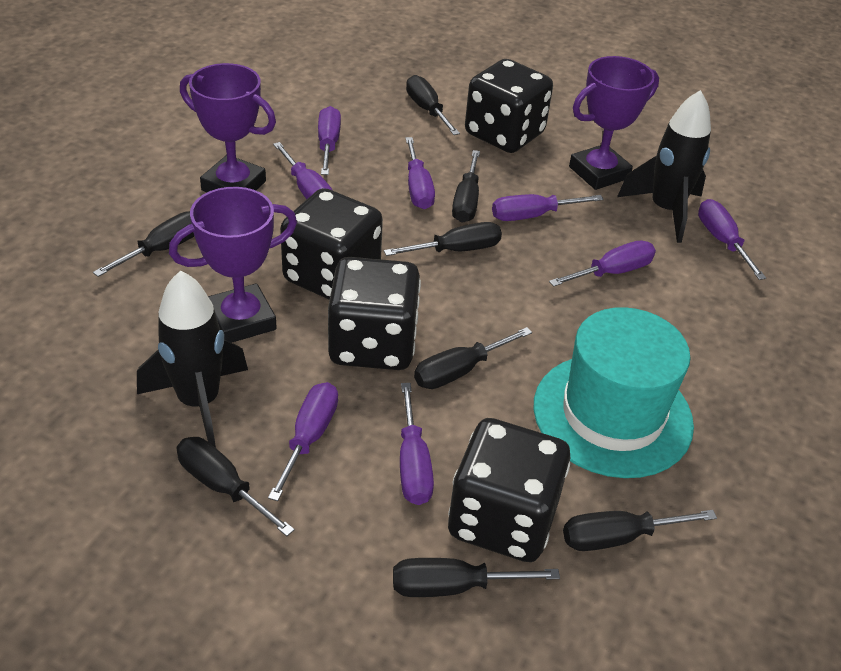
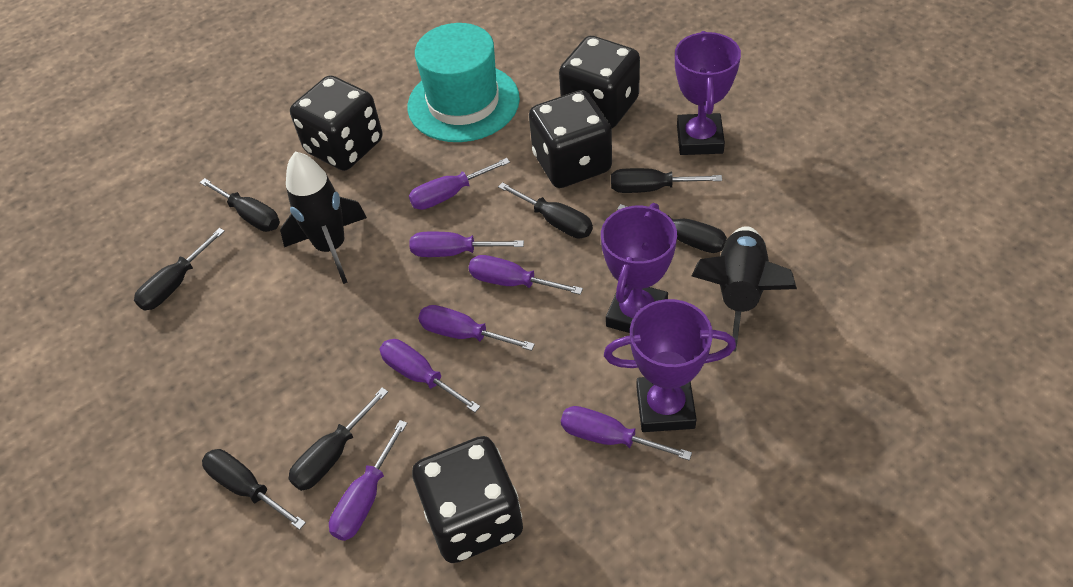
black screwdriver: [93,211,194,277] [177,437,295,536] [384,222,502,256] [393,558,560,597] [406,75,460,135] [414,327,532,389] [452,150,480,223] [563,510,717,551] = 8 -> [134,228,225,310] [200,178,280,232] [202,449,306,530] [288,387,388,491] [498,182,593,238] [611,168,722,193] [617,204,727,253] = 7
purple screwdriver: [268,382,338,501] [273,142,333,199] [318,106,341,175] [400,383,434,505] [405,137,435,209] [492,194,604,221] [549,241,656,287] [698,199,766,280] = 8 -> [329,420,407,541] [380,339,480,413] [409,158,510,210] [409,232,524,257] [418,305,535,351] [469,255,583,295] [561,406,692,461] = 7

